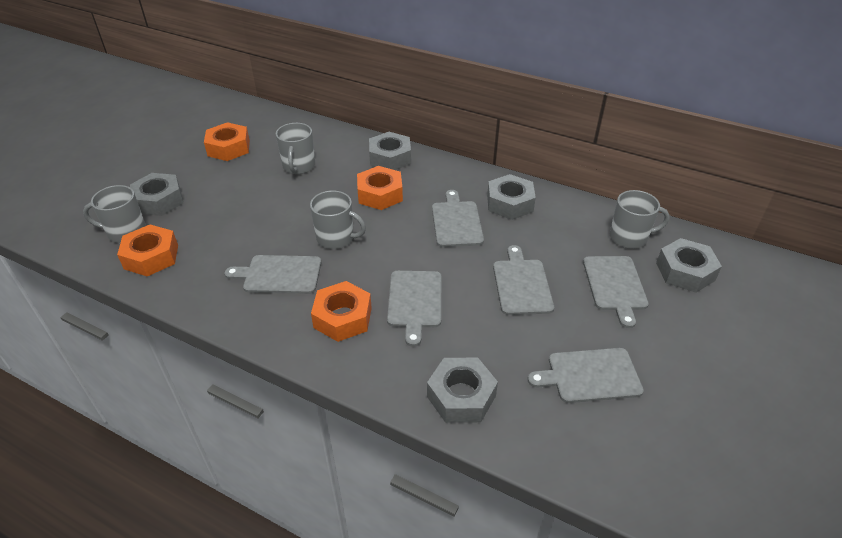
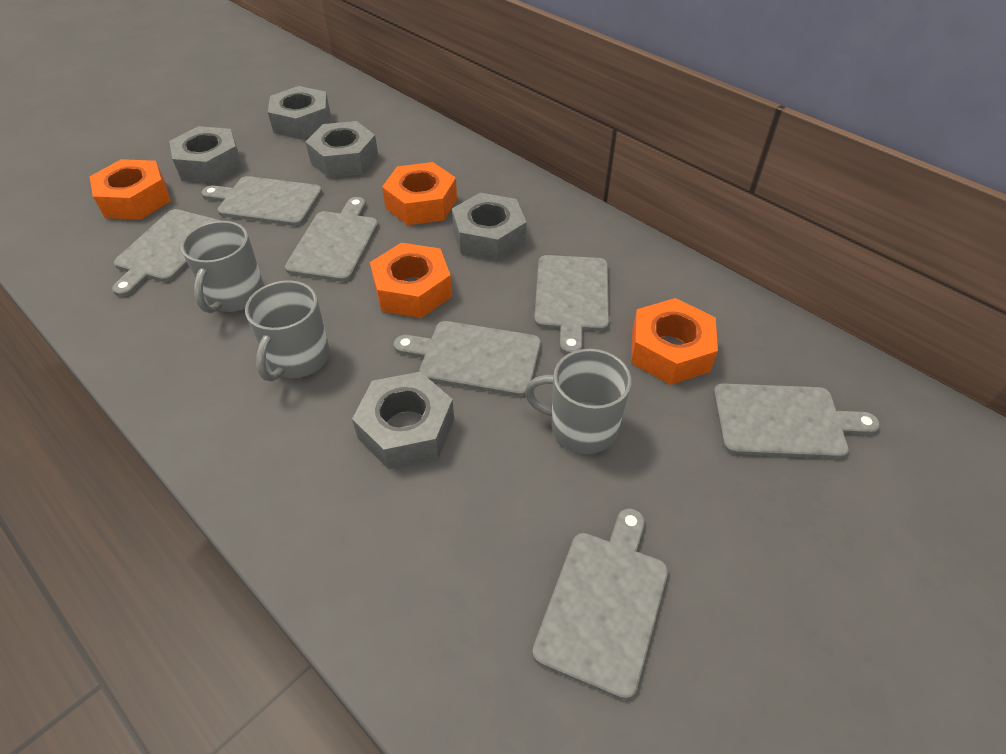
grey cutting board: [224,255,321,294] [387,271,441,347] [432,190,484,247] [493,245,554,315] [528,348,644,403] [583,256,649,328] = 6 -> [112,209,221,297] [201,176,322,226] [285,197,378,282] [393,321,541,397] [532,508,668,700] [534,255,609,355] [713,383,880,459] = 7
grey mug: [83,185,146,243] [276,123,315,174] [310,191,366,249] [610,190,670,249] = 4 -> [181,221,264,313] [245,280,330,382] [525,349,631,454] = 3

